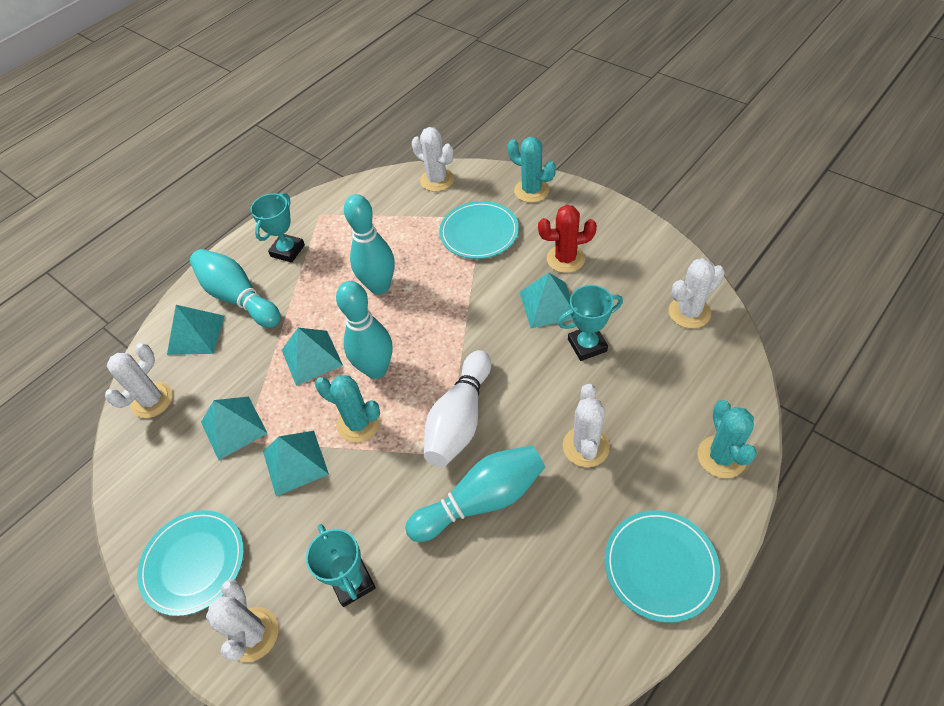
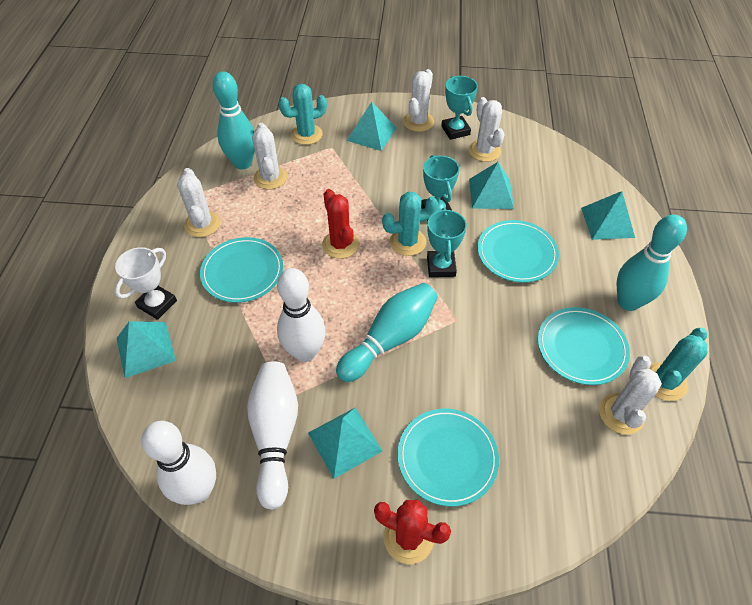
red cactus: [538,205,597,273] = 1 -> [322,189,359,259] [374,500,451,564] = 2
turquoise bowling pin: [190,249,281,328] [336,281,392,379] [344,194,395,295] [405,445,545,542] = 4 -> [213,71,255,170] [336,283,438,382] [617,215,687,311] = 3
turquoise plate: [137,510,244,616] [439,201,519,259] [605,510,720,623] = 3 -> [200,237,283,303] [398,409,499,507] [478,220,559,283] [538,307,630,385] = 4
white bowling pin: [424,350,491,467] = 1 -> [142,421,216,505] [247,361,298,510] [277,268,326,362] = 3
white trophy: none = 0 -> [115,247,177,320] = 1

